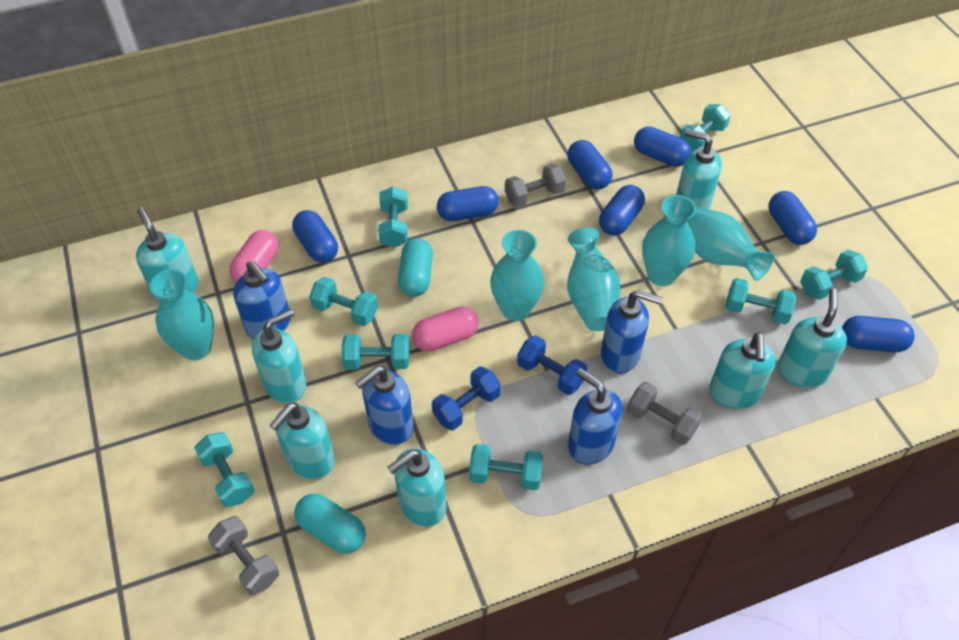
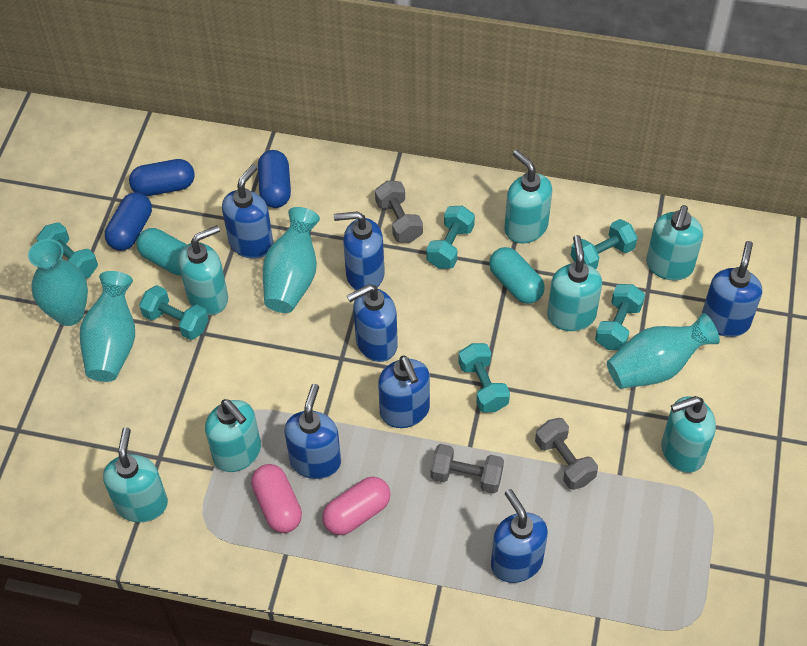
blue capsule: [292,210,338,263] [437,186,499,221] [568,140,612,190] [599,185,645,236] [634,126,691,167] [769,191,817,245] [842,316,915,352] = 7 -> [105,192,152,251] [129,159,195,196] [258,150,291,208] = 3
blue dumbbell: [432,366,501,430] [517,335,587,395] = 2 -> none = 0
blue soap dispenser: [233,261,291,339] [355,366,414,445] [568,368,622,465] [601,290,663,373] = 4 -> [222,164,274,259] [284,384,341,479] [334,211,385,290] [347,284,398,362] [378,356,430,428] [491,489,548,583] [702,241,762,337] = 7
turquoise dumbbell: [194,432,255,507] [309,277,378,326] [342,334,410,370] [379,186,408,248] [469,444,543,490] [680,104,731,152] [726,278,796,324] [800,250,868,300] = 8 -> [37,222,98,279] [139,285,208,340] [426,206,475,269] [458,343,510,412] [571,219,638,269] [595,284,645,350] = 6
turquoise vase: [150,269,214,360] [490,230,544,321] [567,228,620,331] [642,195,696,286] [687,207,775,281] = 5 -> [28,239,88,326] [80,271,135,382] [263,207,320,313] [607,313,720,389] = 4

